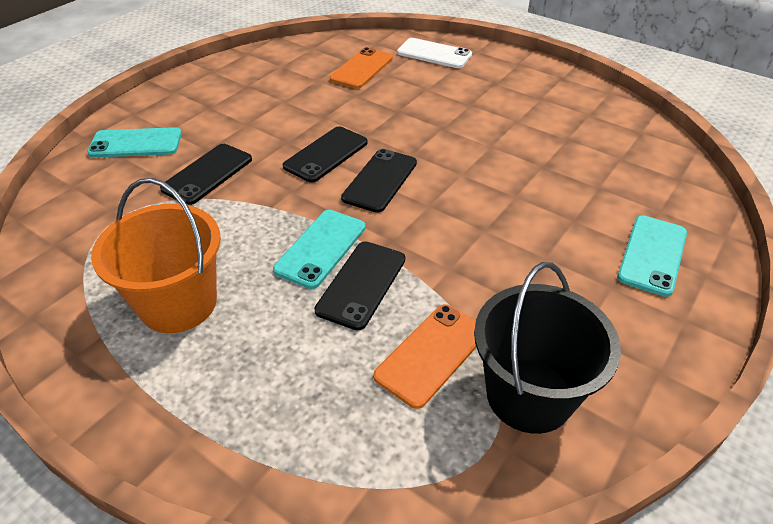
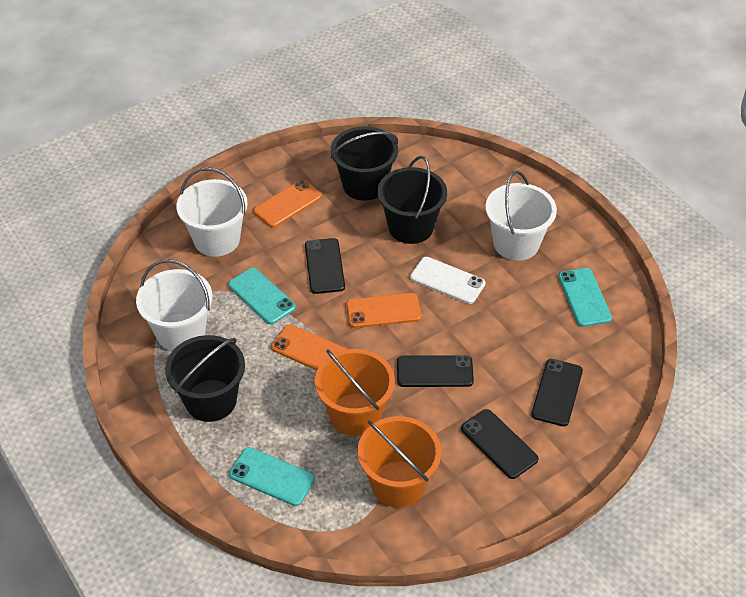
black bucket: [474,262,621,434] = 1 -> [165,335,245,422] [331,127,398,201] [377,156,447,244] = 3
orange bucket: [91,178,221,333] = 1 -> [315,349,395,436] [357,416,441,508] = 2
orange phone: [330,47,393,89] [373,304,476,409] = 2 -> [253,180,322,228] [271,324,347,371] [346,293,422,328] = 3
white bucket: none = 0 -> [136,259,212,351] [176,167,247,257] [485,171,557,260] = 3

